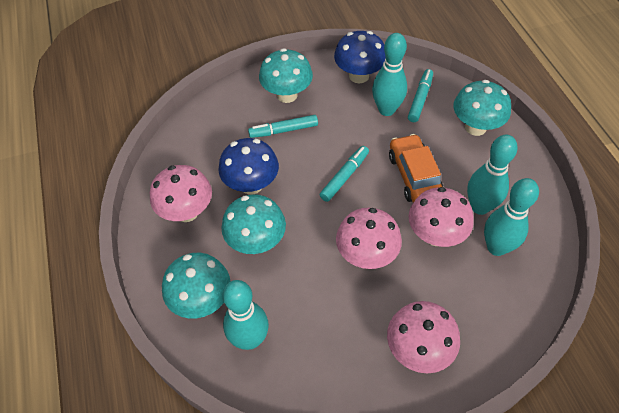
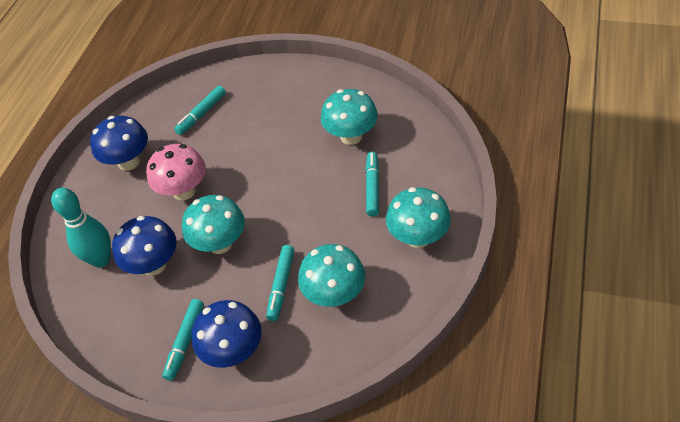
blue mushroom: [218,138,279,195] [334,31,386,84] = 2 -> [90,116,148,171] [112,216,177,276] [191,300,262,368] = 3
orange car: [389,134,444,203] = 1 -> none = 0
pink mushroom: [150,165,212,222] [336,208,402,269] [387,301,460,374] [409,187,474,247] = 4 -> [146,144,206,200] = 1
turquoise bowling pin: [223,280,269,350] [372,33,407,116] [467,135,518,215] [484,178,539,256] = 4 -> [51,188,111,267] = 1
turquoise marker: [248,115,318,138] [320,146,369,202] [408,69,433,122] = 3 -> [162,299,204,381] [174,86,226,135] [266,245,294,321] [366,152,379,216] = 4

